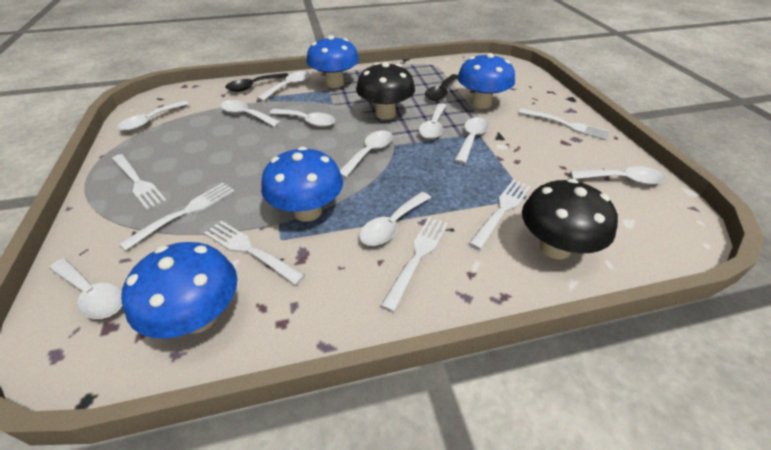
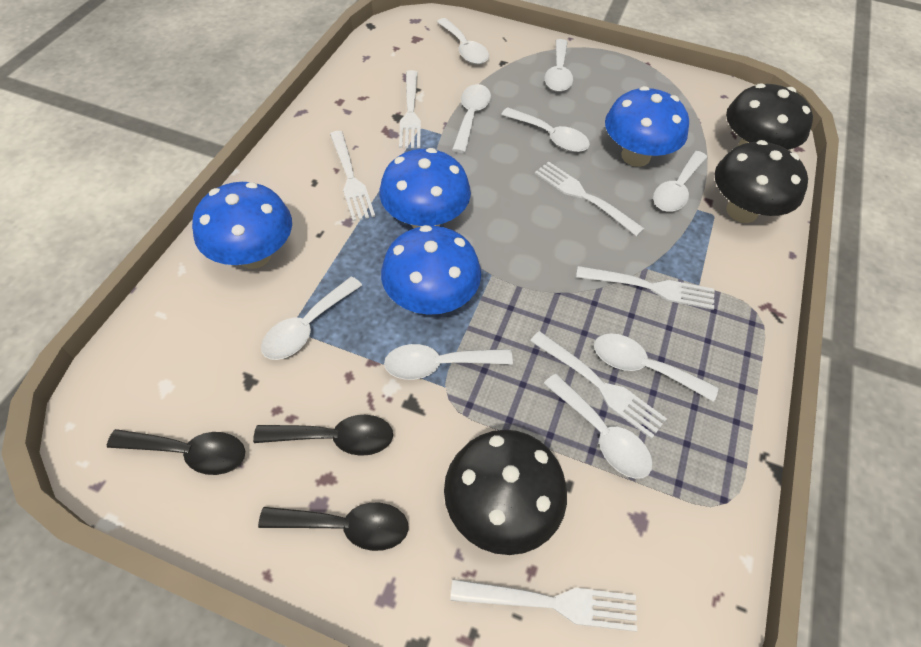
black mushroom: [356,62,415,119] [522,179,618,259] = 2 -> [444,430,567,555] [715,140,808,223] [726,83,813,150] = 3
black spoon: [225,73,288,92] [425,74,458,101] = 2 -> [107,429,245,475] [253,415,393,456] [258,503,409,551] = 3
white spoon: [49,258,122,319] [117,101,189,131] [220,100,281,127] [257,71,310,101] [269,109,335,127] [340,130,393,178] [359,192,431,246] [419,103,446,139] [454,117,489,164] [570,166,666,185] = 10 -> [261,276,362,360] [384,344,513,380] [437,18,489,64] [452,84,491,153] [501,108,590,152] [543,374,653,479] [545,39,573,92] [594,333,718,402] [653,151,707,212] = 9

